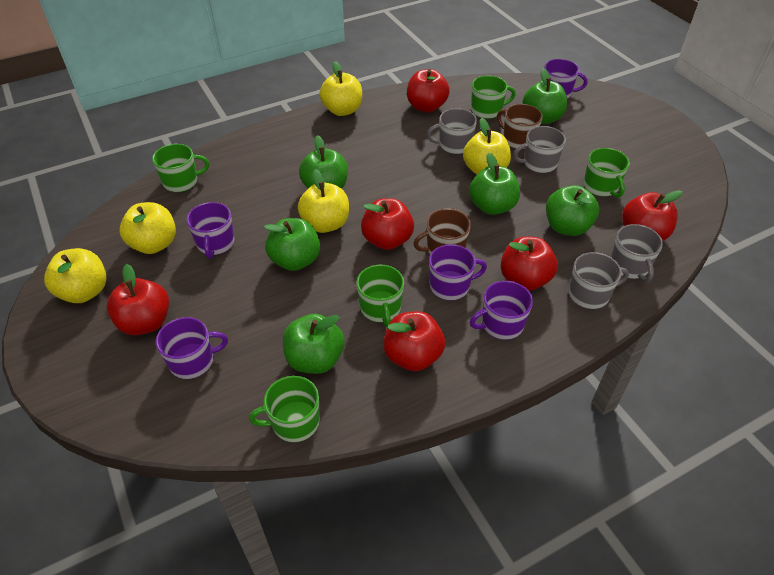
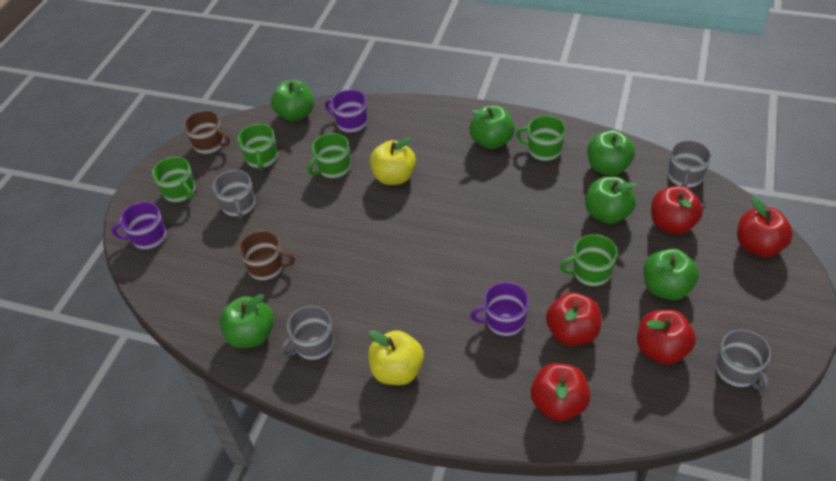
purple mug: [156,317,228,379] [187,202,235,259] [429,244,487,300] [470,281,533,340] [544,59,587,99] = 5 -> [112,202,167,250] [325,90,367,133] [470,282,529,336] = 3
red apple: [107,264,169,335] [361,198,414,250] [383,311,445,371] [407,69,450,112] [501,237,558,291] [622,190,683,241] = 6 -> [531,363,590,421] [546,292,601,346] [637,310,696,365] [651,186,703,234] [737,197,793,257] = 5
yellow apple: [44,248,107,303] [120,202,176,254] [298,169,349,233] [319,61,362,116] [463,118,511,174] = 5 -> [368,330,424,385] [370,137,416,185] = 2

